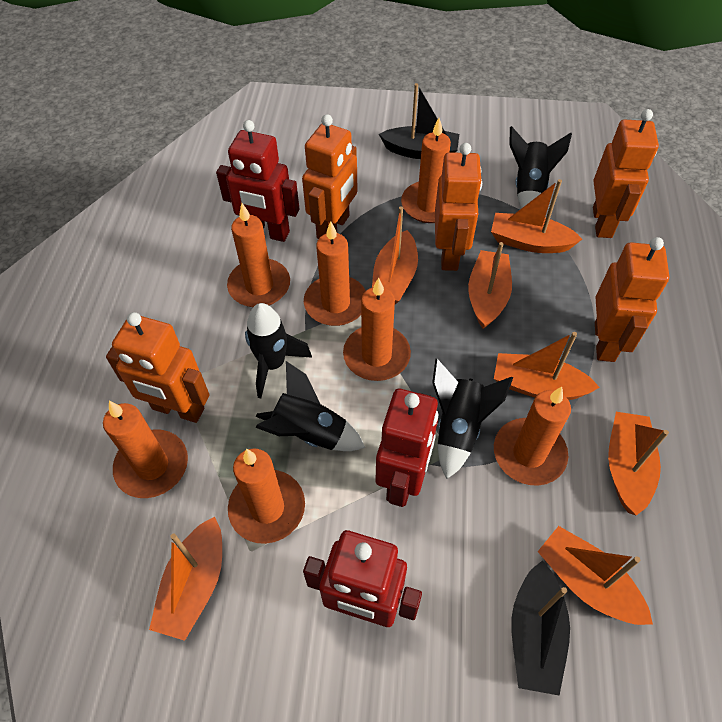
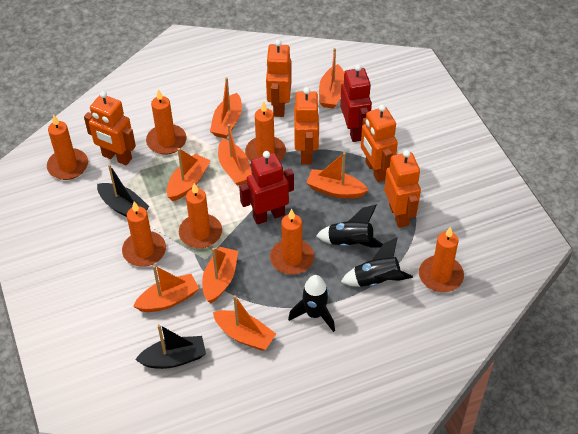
black rocket: [245,303,312,398] [255,361,365,451] [432,359,513,479] [510,126,572,209] = 4 -> [288,275,335,332] [316,205,383,248] [341,237,413,287] = 3
orange boat: [149,517,222,641] [372,206,418,304] [468,242,512,329] [491,179,582,253] [494,332,600,400] [538,526,653,625] [608,412,669,516] = 7 -> [133,265,199,312] [167,148,210,201] [202,247,238,303] [210,77,242,138] [213,295,276,351] [218,124,252,186] [307,152,368,199] [319,48,344,109] = 8
red robot: [216,120,299,242] [303,530,422,627] [376,389,438,507] = 3 -> [239,151,294,225] [340,64,372,142] = 2

